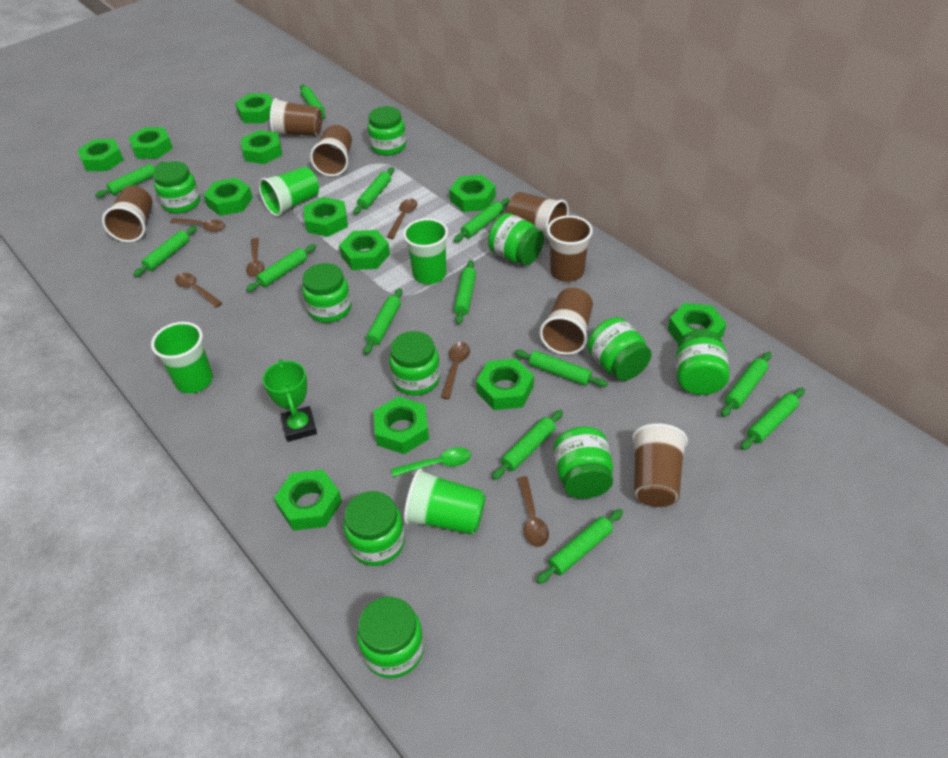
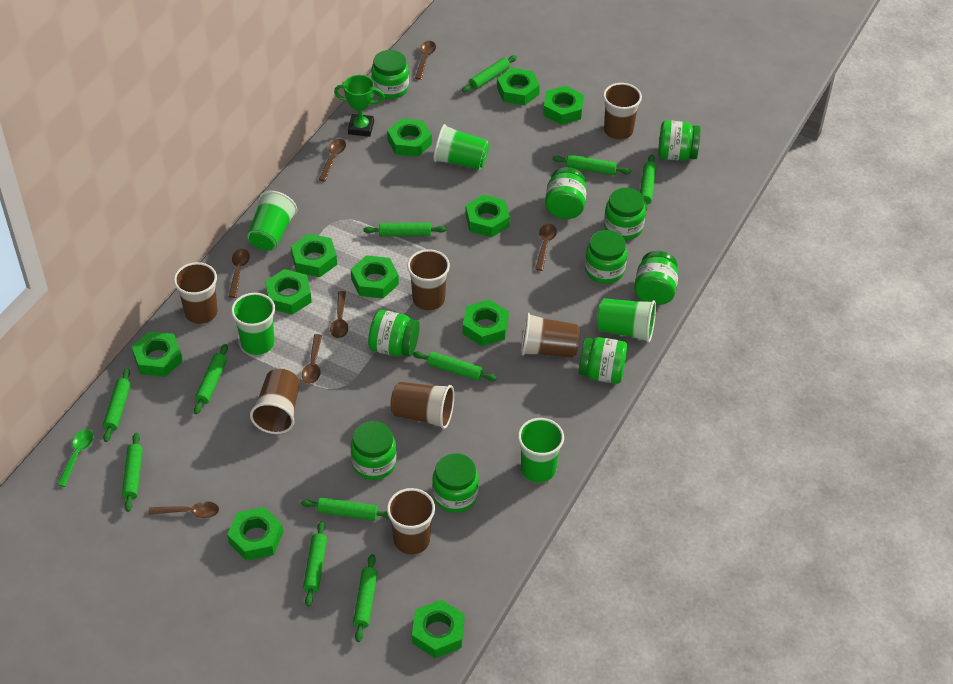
brown spoon: [170,218,226,232] [175,273,222,308] [246,238,265,277] [387,199,417,239] [441,342,470,399] [517,476,549,547] = 6 -> [148,501,219,518] [229,249,250,298] [302,334,322,384] [319,139,346,181] [330,291,348,338] [415,41,436,80] [535,224,557,271] = 7
green cup: [151,322,213,394] [259,167,319,217] [403,218,448,284] [404,468,486,535] = 4 -> [231,293,275,355] [247,191,297,251] [434,124,489,170] [518,418,564,483] [597,298,656,343] = 5
green nut: [78,139,124,171] [128,127,173,159] [204,178,253,216] [235,94,273,123] [241,130,282,164] [274,469,342,531] [304,197,348,237] [339,230,390,270] [374,396,429,454] [449,175,496,212] [476,358,534,410] [668,303,727,343] = 12 -> [131,331,183,377] [227,507,283,561] [265,269,312,315] [291,234,337,277] [351,255,399,299] [387,118,432,157] [412,600,465,659] [463,299,509,346] [466,194,510,238] [497,68,540,106] [543,86,584,125] = 11
green rolling pin: [95,162,166,198] [133,226,197,277] [246,244,316,292] [300,85,326,119] [353,167,394,214] [364,288,402,355] [454,198,510,242] [454,260,476,324] [492,410,563,480] [514,350,608,387] [536,509,623,584] [721,352,771,417] [740,388,805,450] = 13 -> [103,368,131,442] [122,433,143,512] [194,344,228,414] [301,497,390,521] [303,521,327,607] [353,554,378,642] [363,223,446,237] [413,351,497,381] [462,55,517,92] [553,154,631,176] [640,154,657,211] = 11

